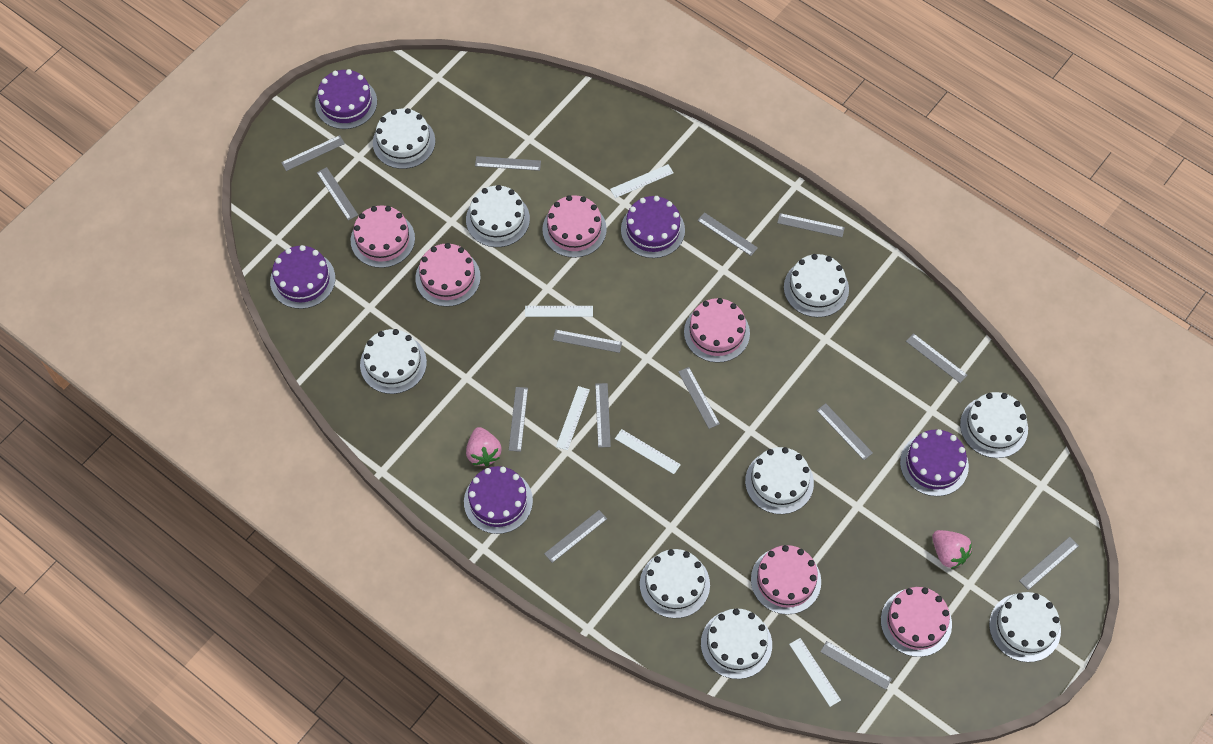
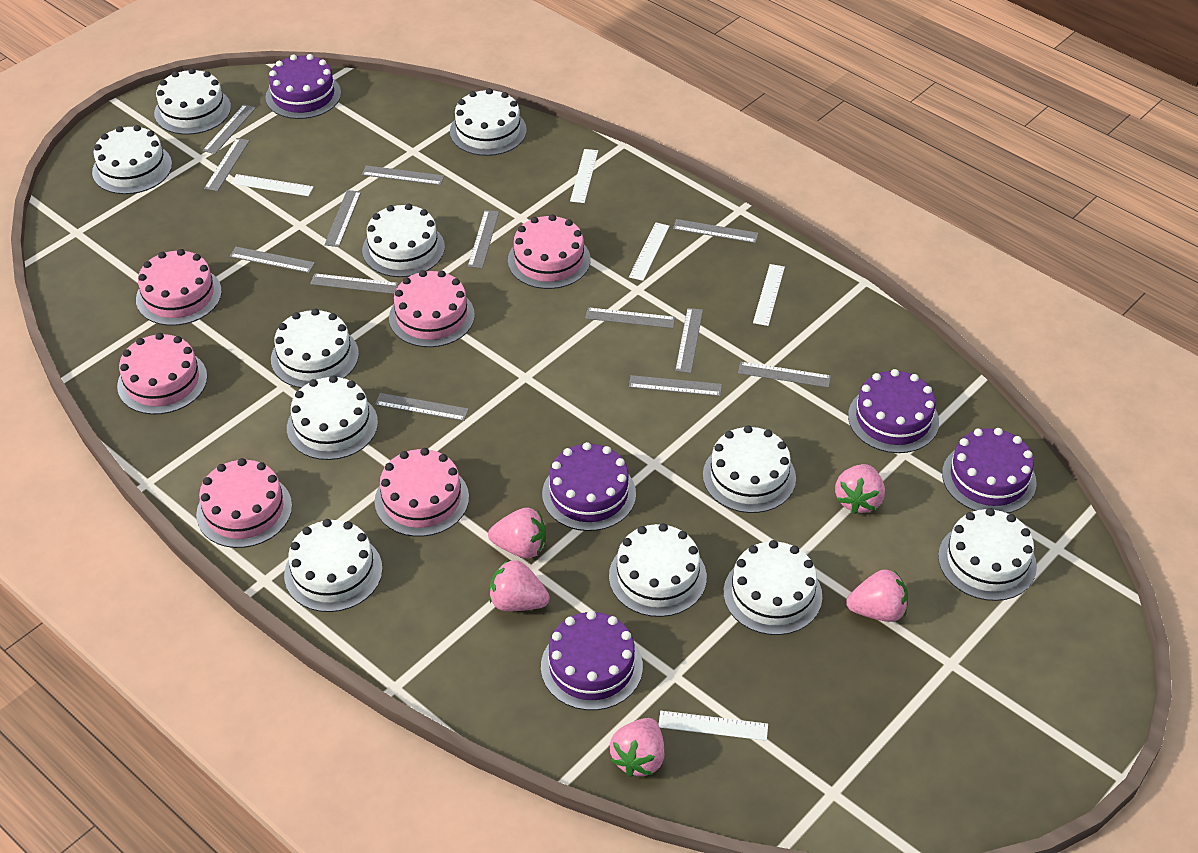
grey ruler: [281,135,345,171] [317,167,358,220] [475,156,541,171] [509,387,528,452] [544,510,607,563] [553,329,622,353] [595,383,611,448] [678,367,720,429] [697,212,758,256] [777,213,845,237] [817,403,873,460] [820,641,892,690] [906,333,967,383] [1019,537,1079,590] = 14 -> [203,104,256,154] [204,138,250,191] [230,247,315,273] [310,273,399,294] [324,190,361,247] [362,165,444,185] [375,393,469,421] [468,210,499,268] [585,307,675,328] [629,375,722,396] [673,219,759,243] [675,308,703,373] [738,362,831,388] = 13
pink strawberry: [466,427,502,466] [932,530,972,569] = 2 -> [488,508,546,559] [489,560,550,611] [610,718,664,777] [835,464,885,514] [846,569,908,622] = 5
white cake: [360,329,427,394] [373,108,435,169] [466,185,530,247] [640,549,710,618] [701,608,772,679] [745,447,814,514] [784,254,849,317] [960,392,1028,458] [989,592,1061,662] = 9 -> [92,125,172,194] [154,68,231,135] [271,309,359,388] [284,519,382,612] [287,375,378,460] [362,203,445,277] [450,88,527,156] [609,523,707,617] [703,425,796,513] [723,540,822,635] [938,508,1037,601] = 11

